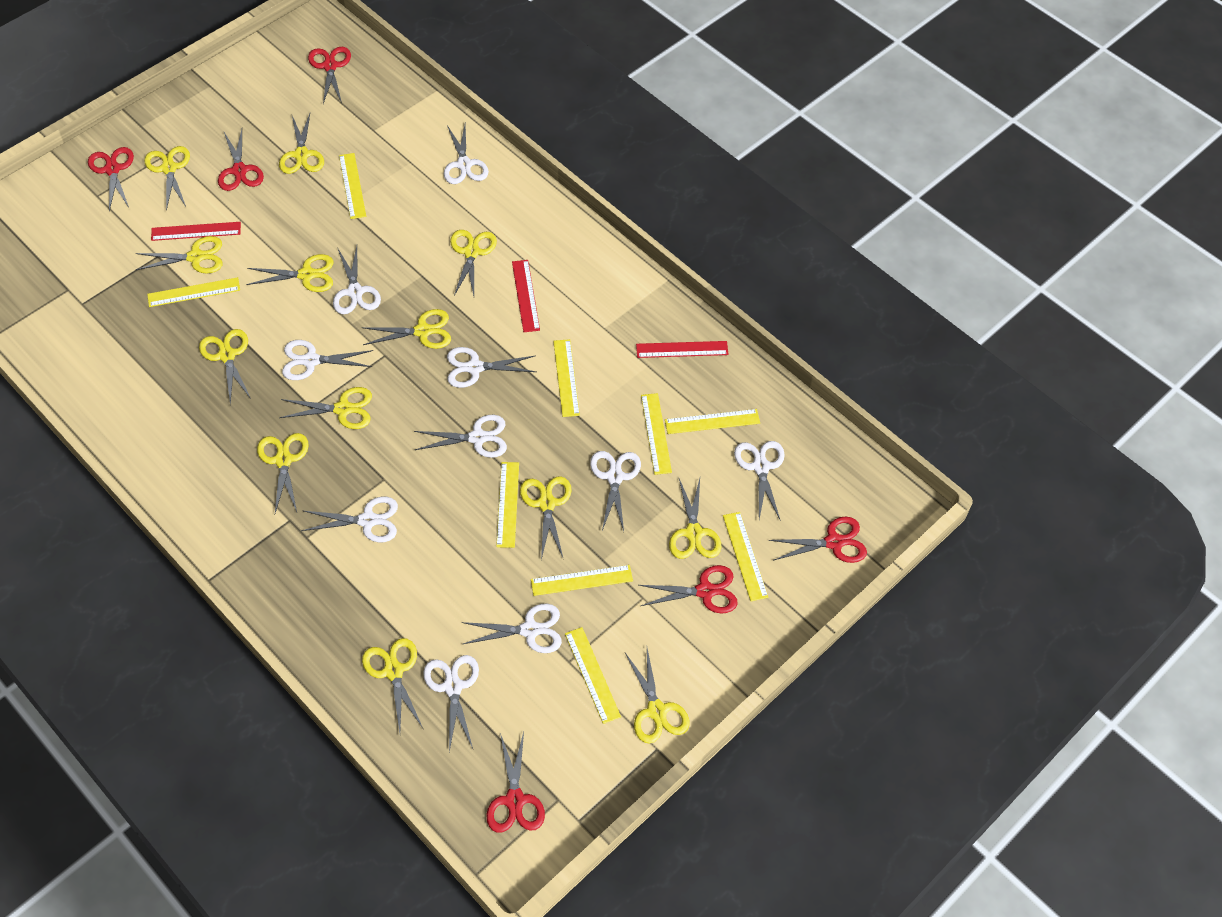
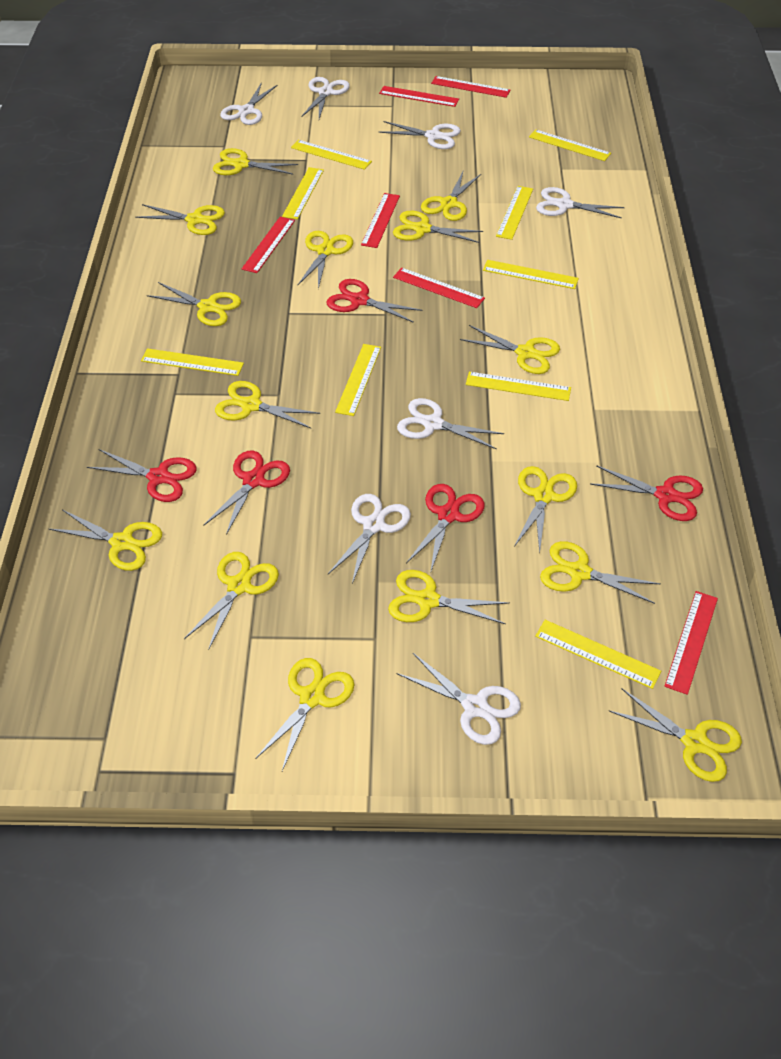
red ruler: [151,222,241,241] [512,260,540,332] [636,341,729,358] = 3 -> [242,217,295,273] [361,193,400,248] [379,86,459,107] [393,268,485,308] [431,76,510,98] [664,591,718,695] = 6
red scissors: [88,147,134,211] [218,129,264,191] [308,47,351,104] [486,732,545,833] [639,565,738,614] [768,516,867,563] = 6 -> [87,449,197,502] [204,451,290,535] [327,279,423,323] [406,484,485,573] [590,465,703,521] = 5
white scissors: [282,340,373,380] [301,497,398,543] [333,246,381,314] [414,415,507,458] [423,655,479,752] [444,125,489,184] [447,347,536,388] [462,604,562,653] [590,451,641,531] [734,441,785,521] = 10 -> [220,82,277,125] [301,77,350,119] [328,494,411,584] [378,121,461,149] [396,653,521,745] [397,398,504,450] [536,187,625,219] = 7
yellow scissors: [136,236,222,273] [144,146,190,211] [199,329,251,405] [246,254,333,292] [257,433,309,513] [279,114,324,174] [279,387,372,429] [361,309,451,349] [362,638,423,732] [450,230,497,296] [520,476,572,560] [625,648,690,744] [669,479,722,559] = 13 -> [49,510,162,571] [135,204,225,235] [147,282,241,326] [184,552,279,650] [213,148,298,175] [215,381,320,428] [255,658,355,771] [298,231,353,289] [388,570,509,624] [393,211,483,243] [421,172,481,221] [460,325,560,374] [514,466,577,554] [540,541,661,604] [609,689,742,782] = 15

